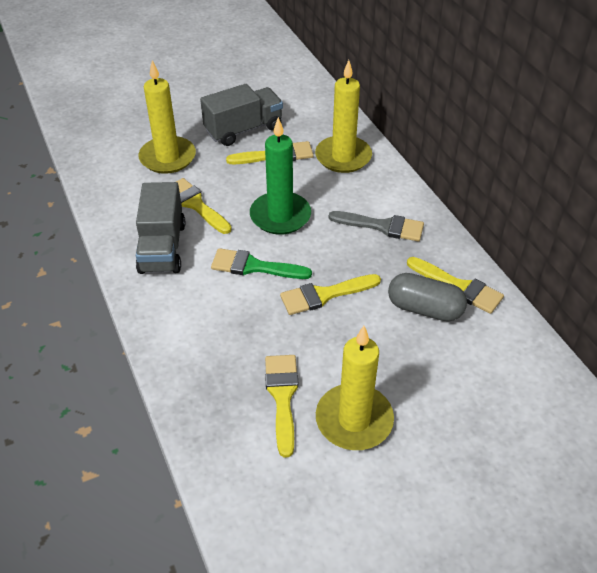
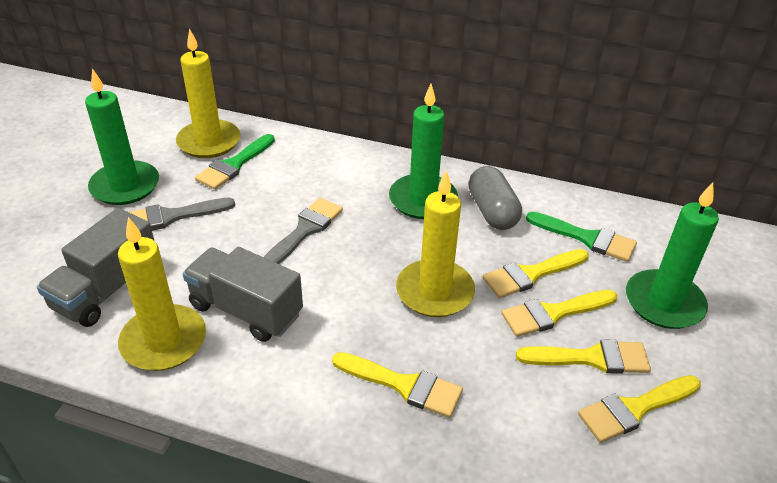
green brush: [211,248,312,279] = 1 -> [195,134,275,190] [526,212,637,262] = 2
green candle: [250,117,311,235] = 1 -> [85,68,159,205] [389,84,458,219] [626,182,719,329] = 3
grey brush: [329,211,424,241] = 1 -> [129,198,235,231] [264,198,343,264] = 2

